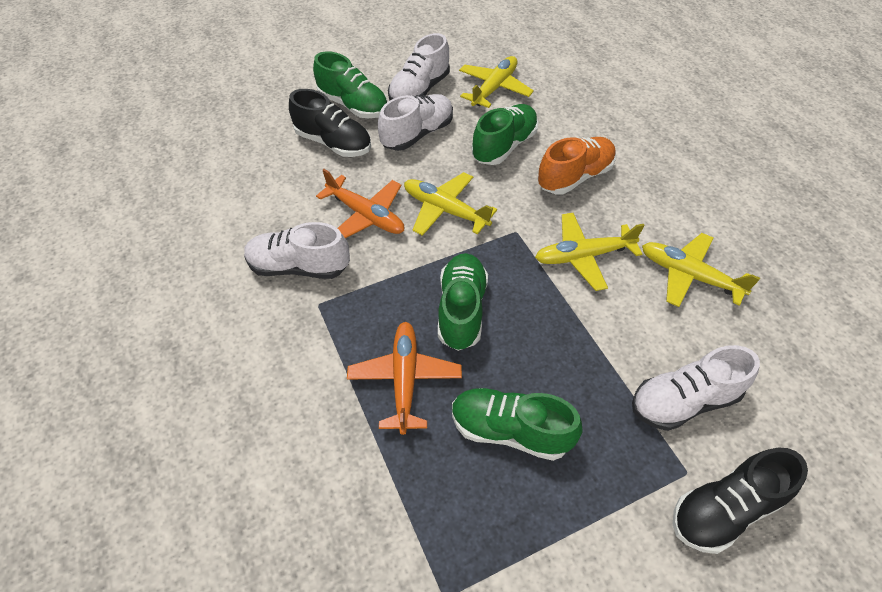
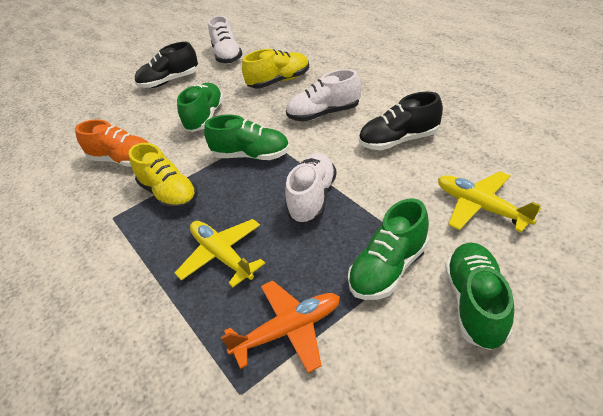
orange plane: [316,169,404,238] [347,322,462,435] = 2 -> [221,281,340,373] = 1
white shoe: [244,222,350,279] [378,94,453,151] [388,33,450,100] [632,345,760,431] = 4 -> [208,16,243,64] [285,153,337,224] [286,69,361,121] = 3
yellow plane: [404,172,497,236] [459,56,534,108] [535,213,645,291] [642,233,760,307] = 4 -> [175,219,265,287] [438,171,541,232] = 2
yellow shoe: none = 0 -> [129,143,198,210] [242,49,309,88] = 2

